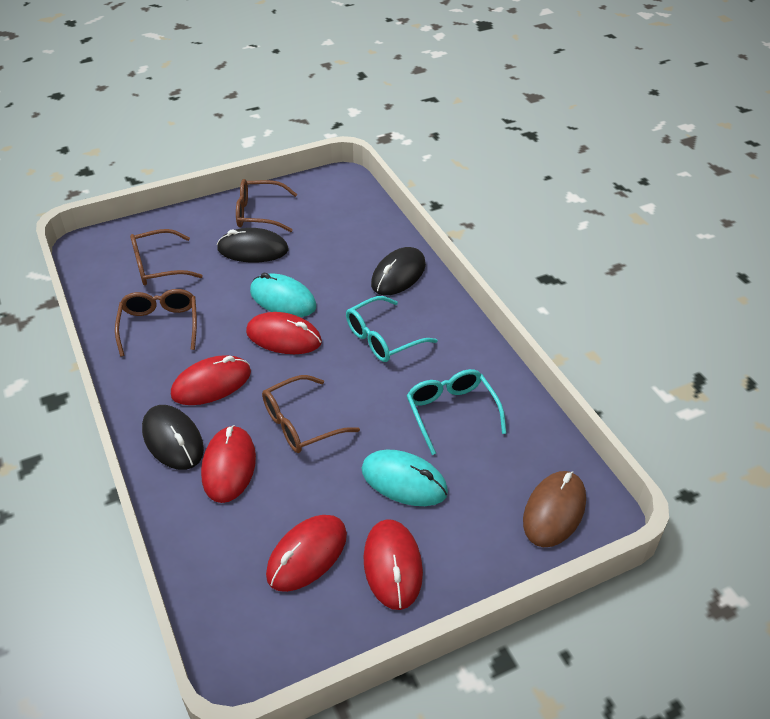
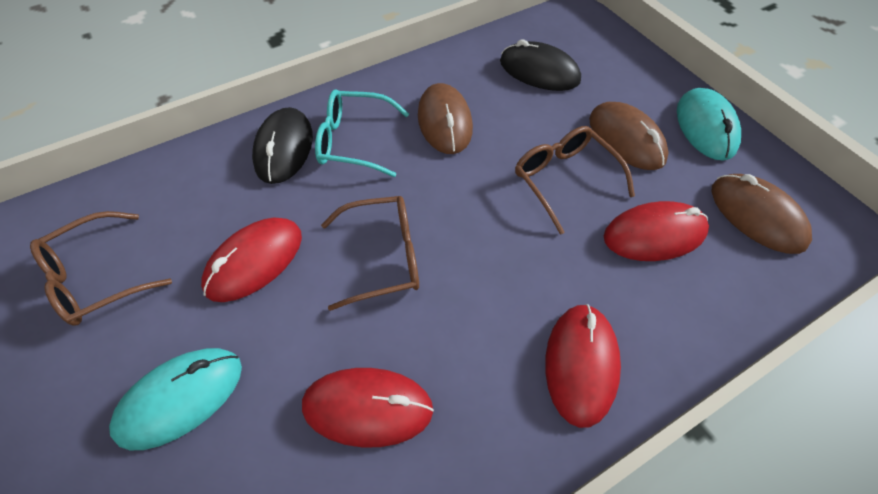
black mouse: [142,405,204,470] [217,228,289,262] [371,247,426,295] = 3 -> [252,107,313,184] [500,39,581,91] = 2
brown glasses: [115,289,197,357] [130,229,203,286] [236,179,297,232] [262,375,360,453] = 4 -> [30,211,172,326] [321,196,419,311] [515,126,635,235] = 3
brown mouse: [523,471,586,547] = 1 -> [418,83,473,154] [589,102,669,170] [711,174,812,254] = 3
red mouse: [171,355,251,405] [201,425,256,503] [246,312,322,354] [266,515,347,592] [363,519,423,610] = 5 -> [201,218,302,302] [302,368,434,447] [545,304,621,428] [604,201,709,261] = 4
turquoise glasses: [346,296,438,362] [407,369,507,455] = 2 -> [315,89,409,177] = 1

